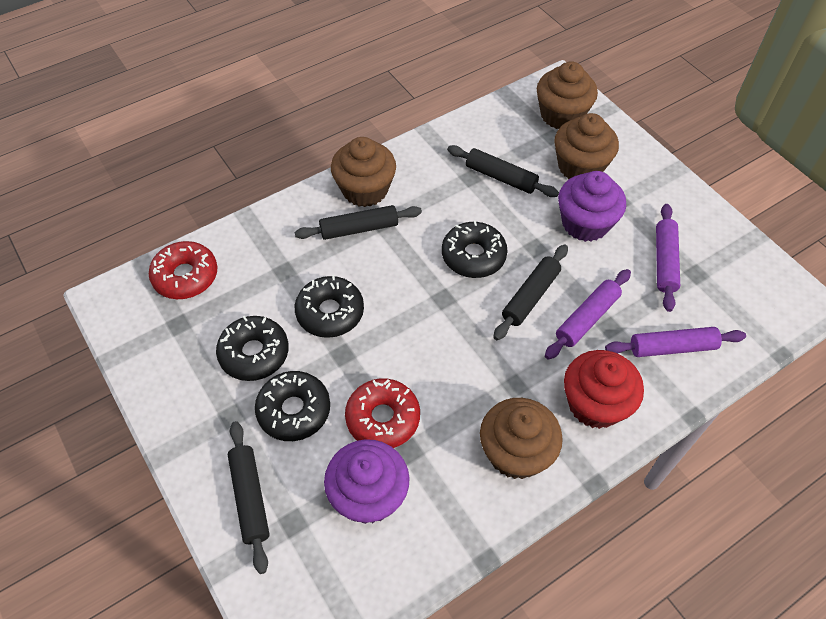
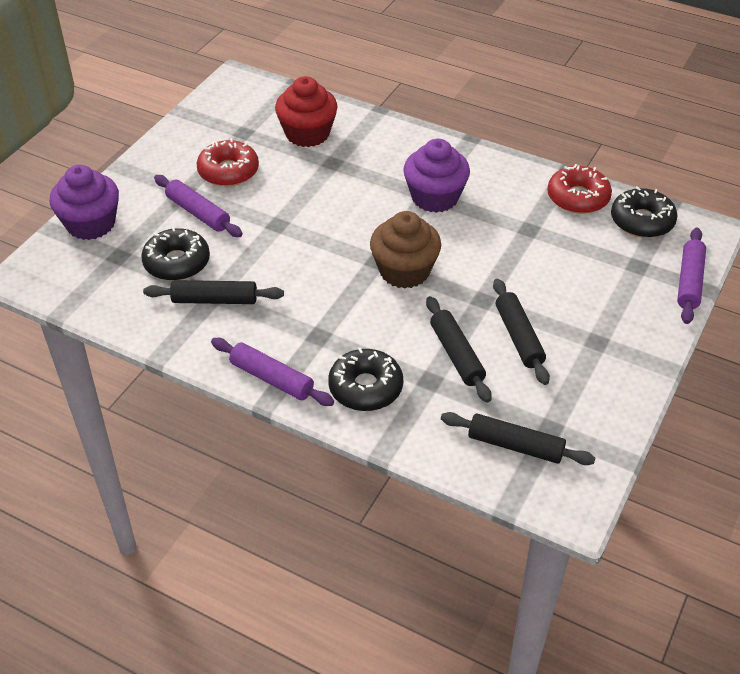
black donut: [216,316,289,381] [255,371,330,441] [295,275,364,338] [442,220,508,278] = 4 -> [141,227,210,281] [328,348,403,411] [611,186,678,238] = 3
brown cupcake: [331,137,396,207] [480,398,563,479] [537,61,598,129] [554,113,619,179] = 4 -> [370,211,441,289] = 1

